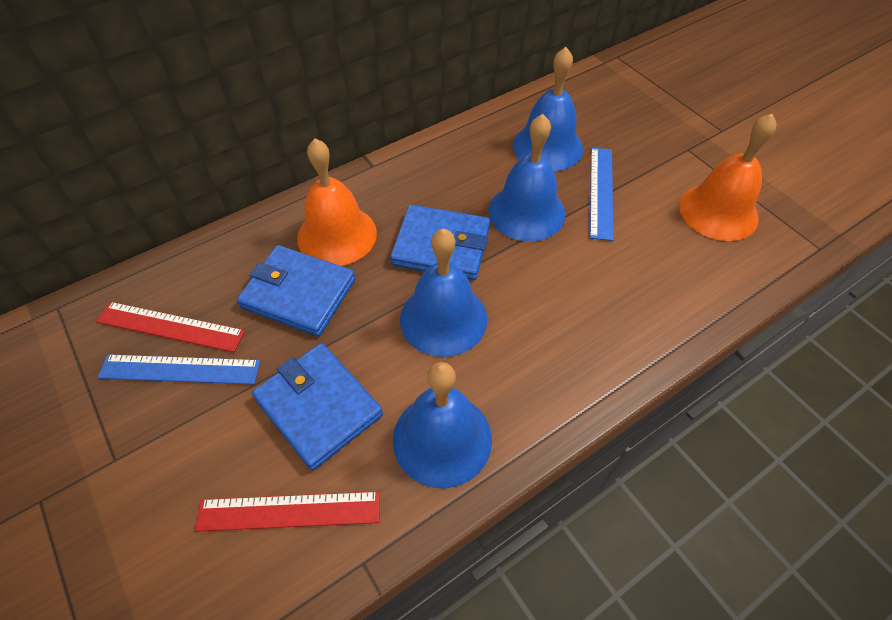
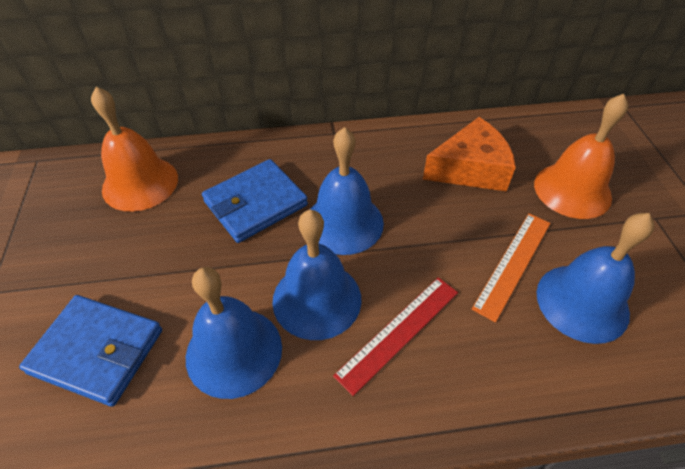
blue ruler: [98,354,260,384] [590,148,613,241] = 2 -> none = 0
blue wallet: [237,245,356,337] [252,343,383,470] [390,205,490,280] = 3 -> [19,295,162,407] [202,159,308,243] = 2
orange cheese: none = 0 -> [423,117,516,191] = 1
orange ruler: none = 0 -> [472,213,551,322] = 1
red ruler: [96,302,245,352] [195,492,380,532] = 2 -> [333,277,458,396] = 1

